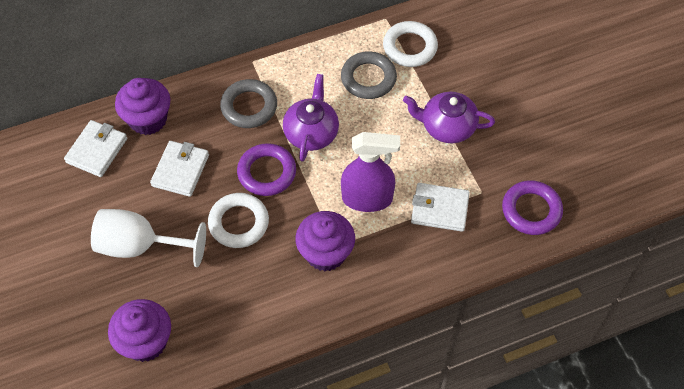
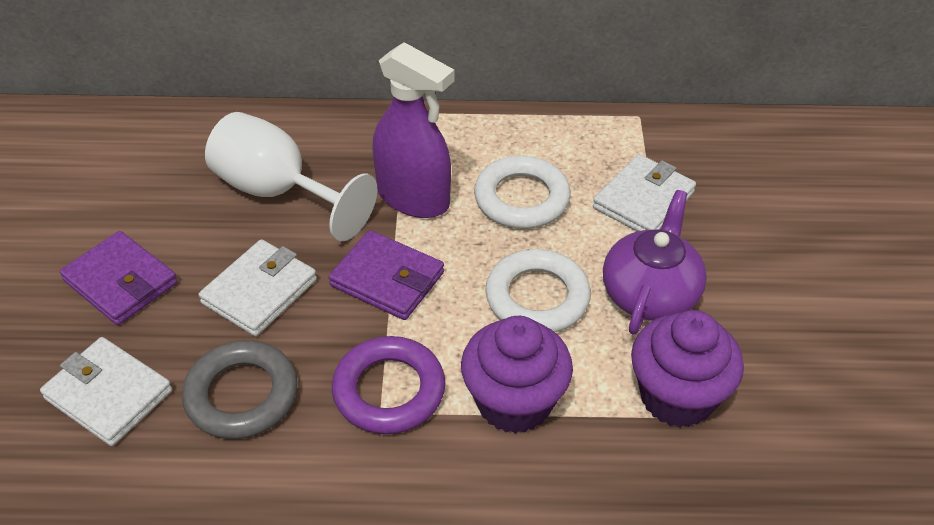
grey ring: [220,79,277,128] [341,51,397,99] = 2 -> [182,340,298,439] = 1
purple cupcake: [108,299,171,362] [115,78,170,135] [295,211,355,271] = 3 -> [461,316,573,434] [631,310,744,428] = 2
purple ring: [237,143,296,196] [502,180,563,235] = 2 -> [332,336,445,434] = 1
purple teapot: [283,74,339,162] [403,92,495,143] = 2 -> [603,190,707,335] = 1
purple wallet: none = 0 -> [60,231,178,325] [329,230,444,320] = 2

